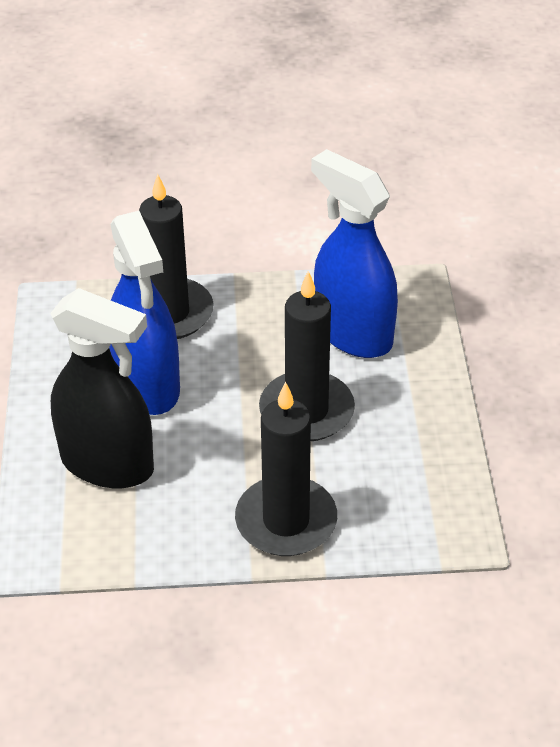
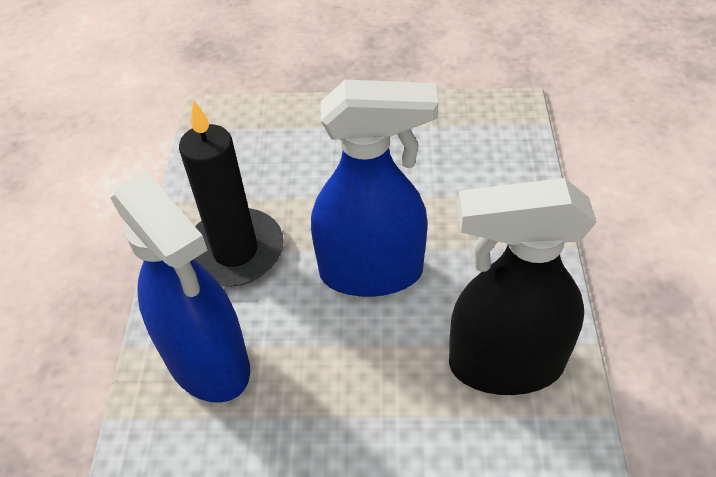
black candle: [139,174,213,339] [235,382,337,556] [259,271,355,441] = 3 -> [179,100,284,286] = 1

